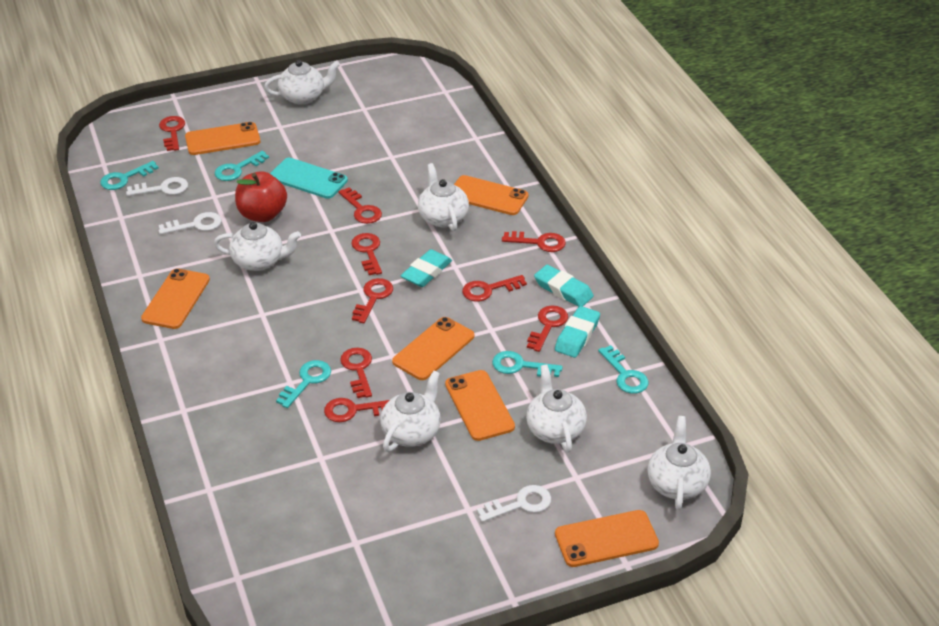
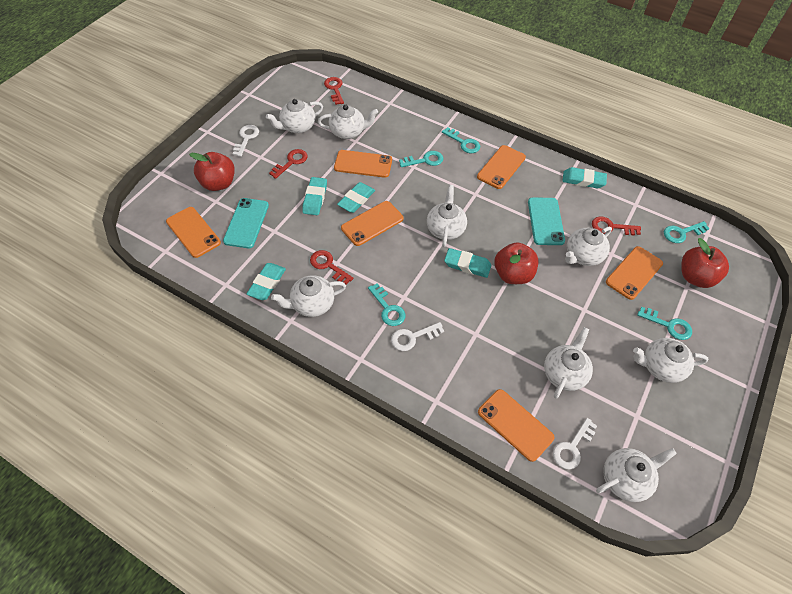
red apple: [235,171,287,222] = 1 -> [189,152,235,191] [494,242,538,284] [681,238,729,288] = 3
red key: [159,116,185,151] [324,398,390,422] [338,187,382,224] [340,348,372,398] [351,233,382,275] [352,278,393,323] [462,275,527,302] [502,231,566,252] [527,305,568,352] = 9 -> [269,149,308,179] [310,250,354,285] [324,77,344,105] [592,216,641,235] = 4
turquoise eraser: [401,249,452,287] [534,265,594,307] [555,306,600,358] = 3 -> [247,263,286,300] [302,177,327,215] [337,182,375,213] [444,248,491,278] [563,167,607,188] = 5
turquoise phone: [270,158,348,199] = 1 -> [223,198,269,248] [528,197,565,245] = 2
white teapot: [214,222,301,271] [264,60,340,105] [380,371,441,452] [418,163,469,231] [526,365,587,453] [648,416,711,510] = 6 -> [266,99,323,133] [271,275,346,317] [318,104,378,139] [427,185,467,247] [544,327,593,399] [565,227,612,266] [596,448,677,502] [633,338,708,383] = 8

